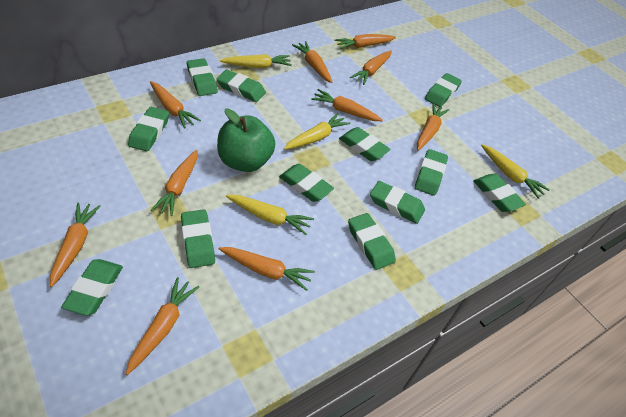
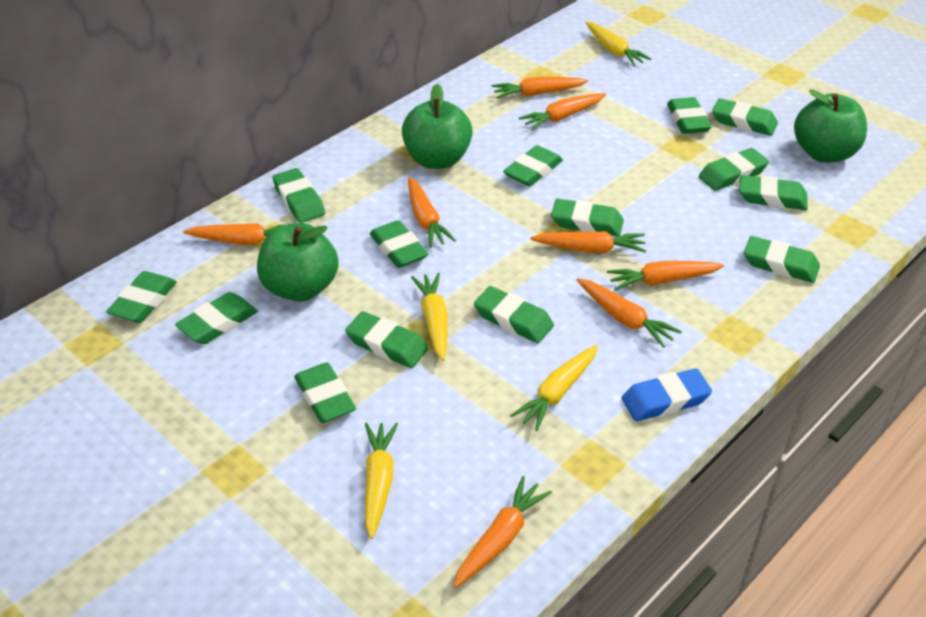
blue eraser: none = 0 -> [622,368,712,421] = 1
green apple: [217,109,275,172] = 1 -> [257,223,339,301] [402,84,473,169] [794,89,867,162] = 3
green eraser: [61,259,123,316] [128,107,169,151] [181,209,215,268] [187,58,218,96] [217,70,266,102] [279,164,334,202] [339,127,391,161] [348,213,396,270] [370,181,425,224] [415,149,448,196] [425,73,462,107] [473,174,526,212] = 12 -> [106,271,177,323] [175,292,258,344] [272,168,325,223] [294,362,356,423] [345,311,428,368] [370,220,428,268] [474,286,554,343] [503,145,563,186] [551,199,624,236] [667,97,712,134] [699,148,769,191] [712,98,778,136] [739,175,808,210] [744,236,820,283] = 14
orange carrot: [50,203,101,287] [126,277,199,375] [150,81,201,129] [151,150,198,216] [219,247,315,291] [292,41,333,83] [311,89,383,121] [334,34,396,50] [350,51,392,85] [417,103,449,151] = 10 -> [183,223,283,245] [408,177,456,247] [453,476,552,588] [492,76,588,99] [519,93,606,131] [530,231,647,253] [577,278,682,348] [607,261,724,291] = 8

